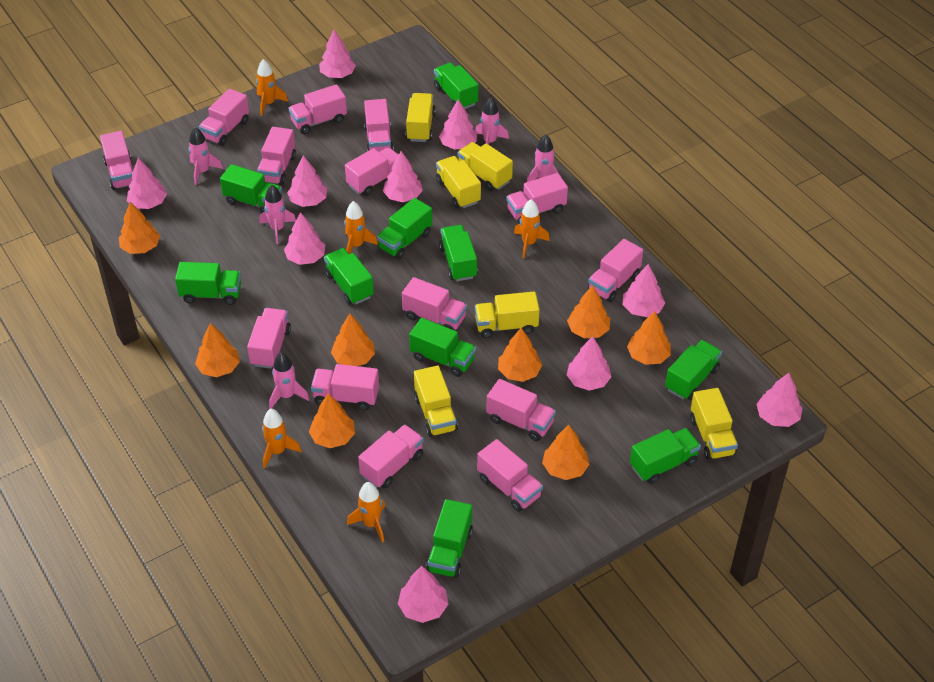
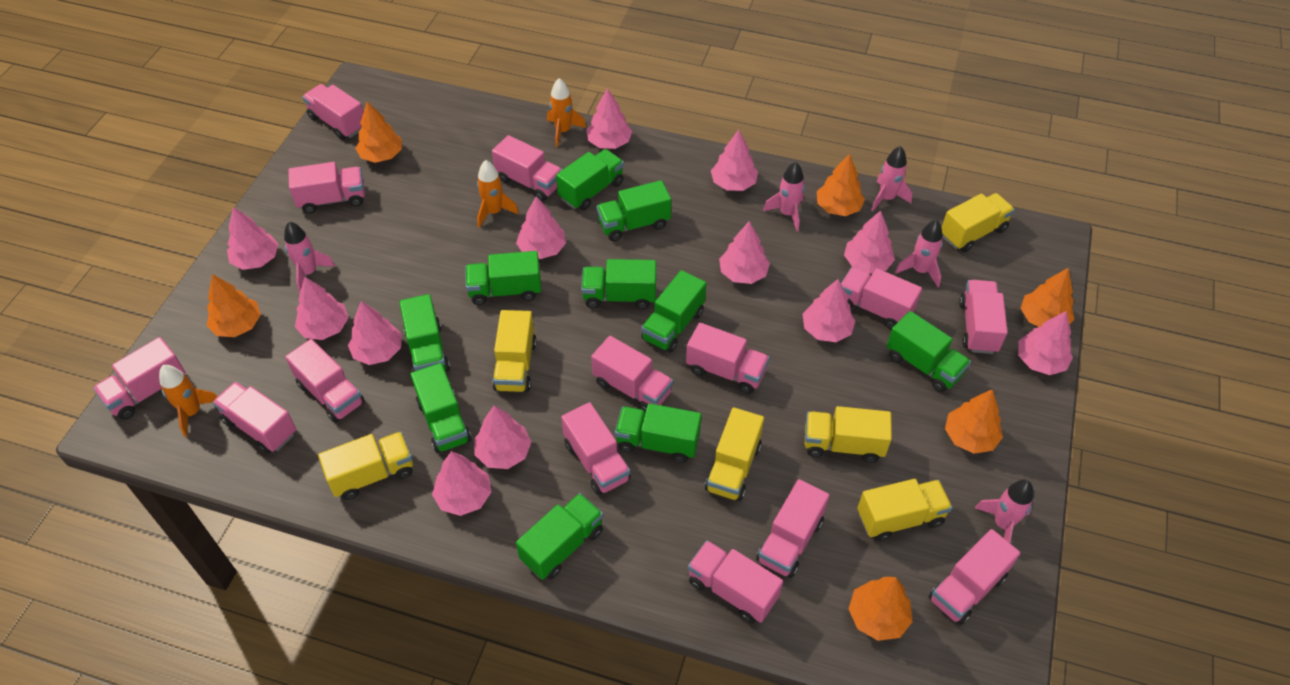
orange rocket: [256,59,288,116] [262,409,302,469] [344,201,378,254] [347,482,385,543] [514,199,550,258] = 5 -> [159,365,218,437] [477,160,519,228] [547,78,586,147] = 3
orange tree: [119,202,160,254] [195,323,240,377] [309,393,355,448] [331,314,375,366] [498,328,542,382] [542,425,589,480] [567,285,610,338] [627,311,671,365] = 8 -> [207,274,261,337] [355,101,402,163] [817,154,865,216] [848,577,913,641] [945,389,1003,454] [1021,268,1074,327] = 6
pink tree: [127,158,167,209] [284,212,325,265] [287,155,327,207] [319,29,356,78] [383,151,423,202] [398,566,448,623] [439,99,477,150] [567,336,612,391] [623,264,665,317] [756,373,802,427] = 10 -> [227,207,278,270] [295,277,348,340] [348,301,402,365] [432,451,491,516] [475,405,531,469] [516,196,566,259] [587,88,632,149] [711,130,758,191] [719,221,770,284] [803,279,855,342] [844,211,895,274] [1018,311,1073,375] = 12

